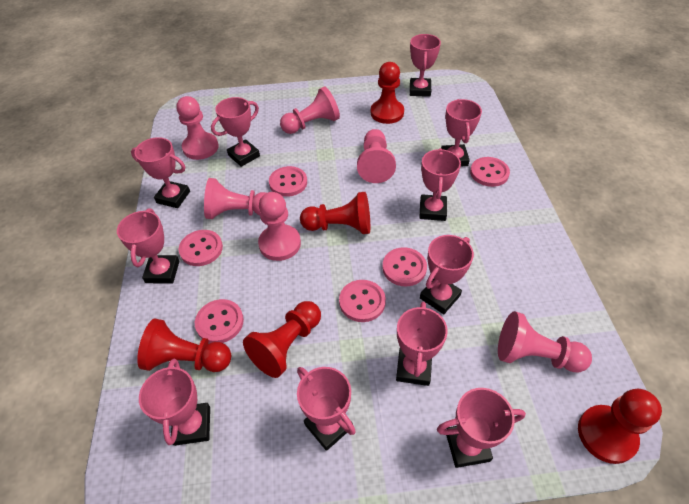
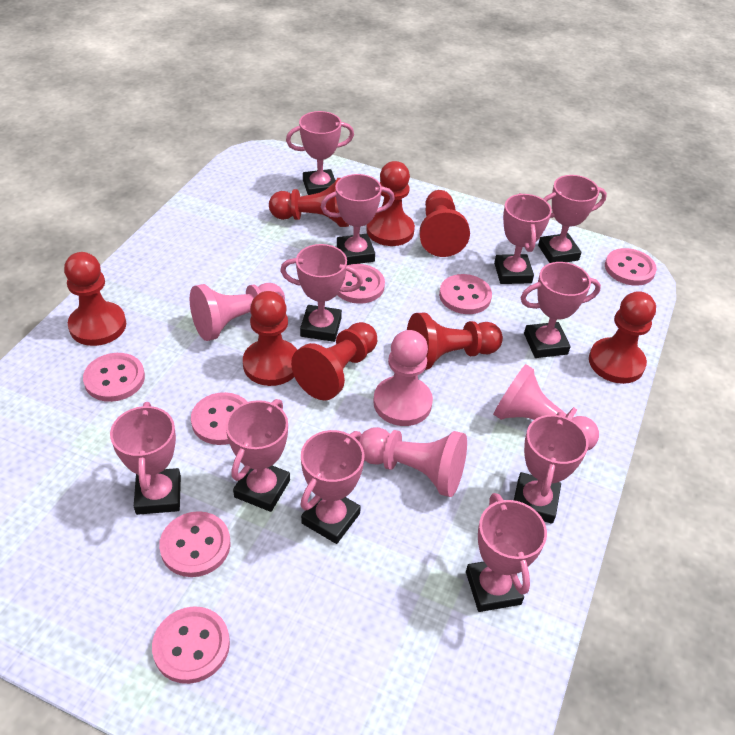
pink button: [179,230,223,266] [195,299,244,343] [269,166,307,197] [339,280,386,322] [382,247,427,286] [470,157,510,187] = 6 -> [83,353,145,402] [152,606,230,684] [159,511,230,577] [191,392,248,445] [337,264,385,304] [439,274,492,314] [605,248,657,286] = 7
pink pawn: [176,96,219,160] [204,178,266,219] [258,192,301,261] [280,86,340,134] [357,129,396,183] [498,311,592,372] = 6 -> [190,283,285,341] [360,427,467,497] [373,330,433,426] [493,364,599,451] = 4
red pawn: [137,318,231,372] [243,301,321,378] [300,192,370,234] [371,62,404,124] [578,389,662,464] = 5 -> [64,252,126,346] [243,291,297,386] [269,178,349,227] [291,322,377,401] [366,161,415,246] [407,313,503,370] [419,190,470,257] [589,291,656,384] = 8

